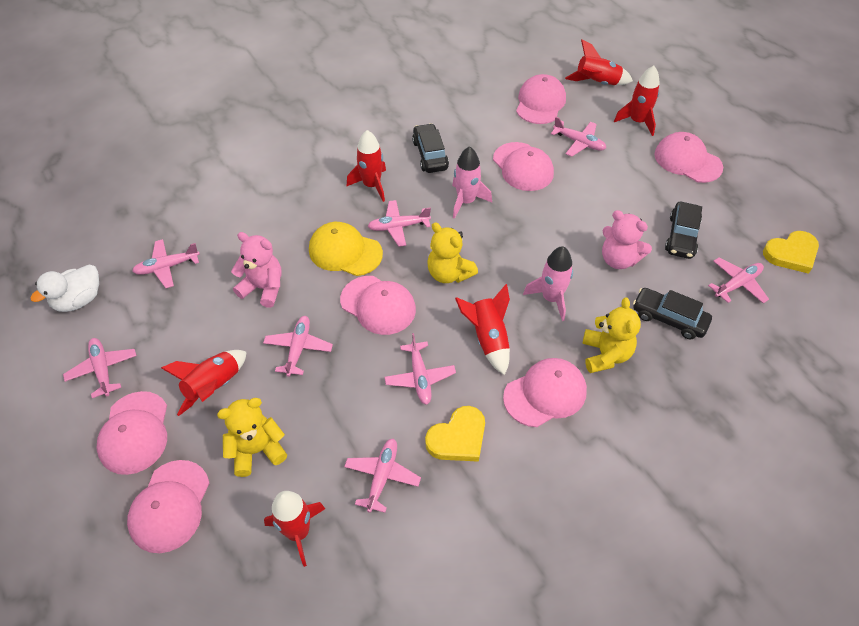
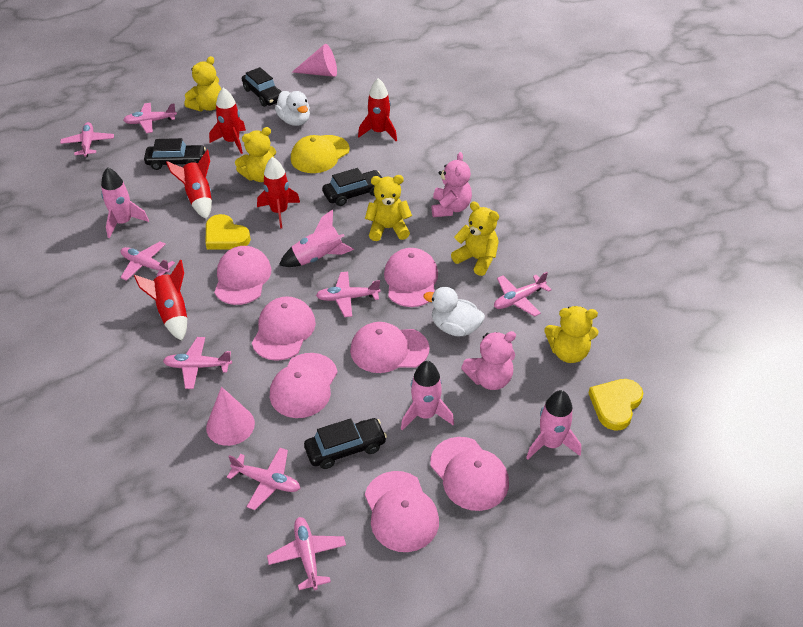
black car: [412,123,449,173] [633,288,712,339] [665,202,702,259] = 3 -> [144,138,206,170] [242,67,282,107] [304,418,387,469] [322,168,382,206] = 4
pink cone: none = 0 -> [206,387,255,446] [292,44,337,77] = 2
pink rocket: [452,146,492,219] [523,246,573,321] = 2 -> [101,167,149,238] [279,209,354,267] [401,361,454,430] [526,390,581,459] = 4
red rocket: [161,350,247,416] [264,491,325,567] [346,130,386,202] [455,284,510,375] [565,39,633,85] [614,66,660,136] = 6 -> [134,260,187,341] [166,150,212,219] [209,88,246,154] [257,157,300,228] [358,78,397,141] = 5
white duck: [30,264,99,312] = 1 -> [275,91,310,126] [423,287,485,336] = 2
yellow teddy bear: [217,398,287,477] [427,222,478,283] [582,298,641,373] = 3 -> [184,56,221,112] [235,127,276,182] [365,175,412,241] [451,201,499,276] [544,306,598,363] = 5

